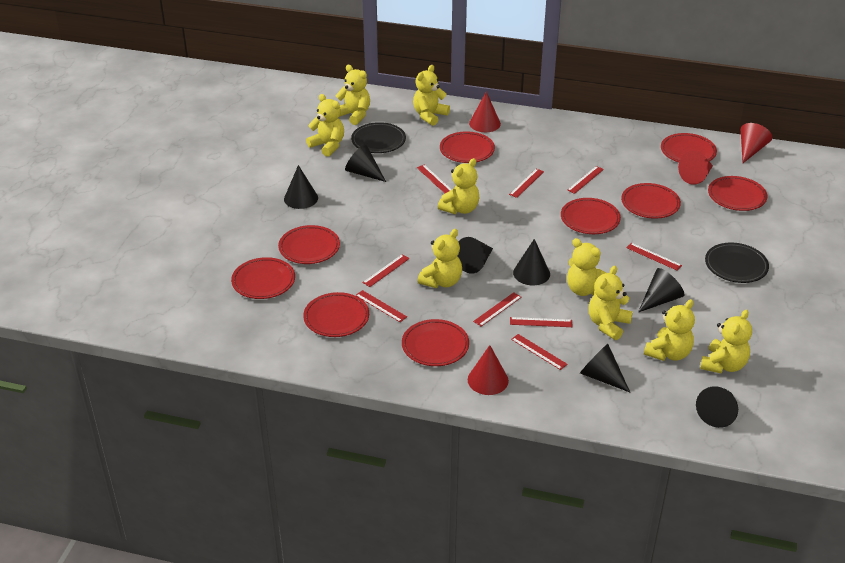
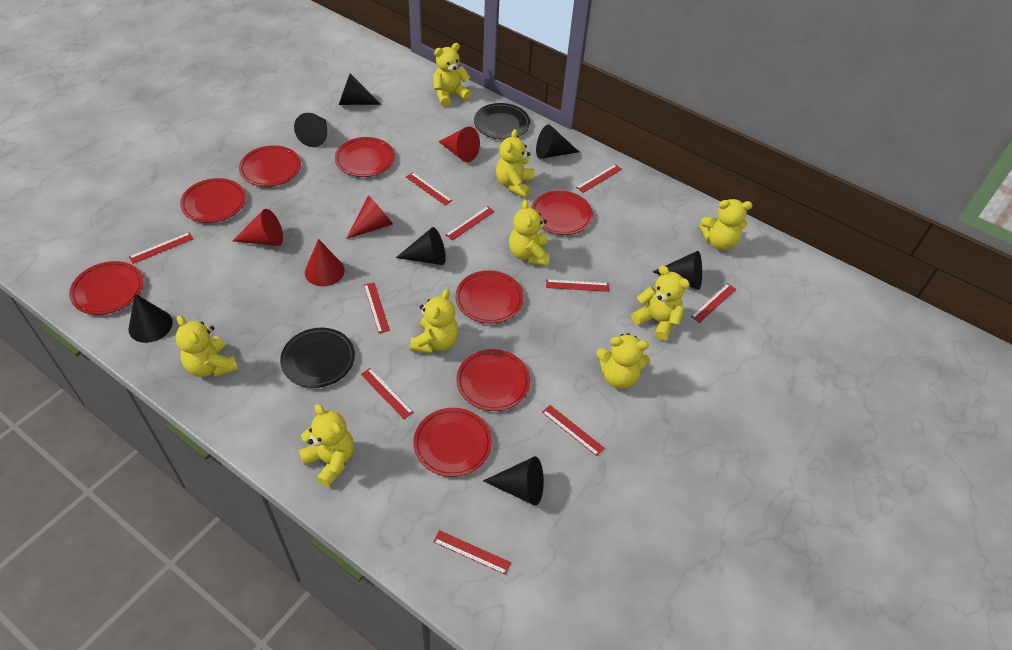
red plate: [231,257,295,299] [278,225,340,264] [303,292,369,337] [402,319,469,366] [440,132,495,163] [561,198,621,234] [621,183,681,219] [661,133,717,162] [708,176,767,211] = 9 -> [69,261,144,315] [180,178,246,223] [239,145,301,187] [335,137,395,177] [413,408,492,477] [455,270,524,324] [457,349,530,411] [531,190,593,235] = 8
red ruler: [355,290,407,322] [362,254,410,287] [417,165,452,193] [473,292,522,326] [509,169,544,198] [510,317,573,327] [511,334,568,370] [567,166,604,194] [626,243,682,270] = 9 -> [129,232,194,264] [361,368,413,419] [364,283,390,333] [406,172,452,205] [433,530,511,575] [445,206,495,240] [542,405,605,456] [546,279,609,292] [576,164,622,193] [691,283,736,323] = 10

